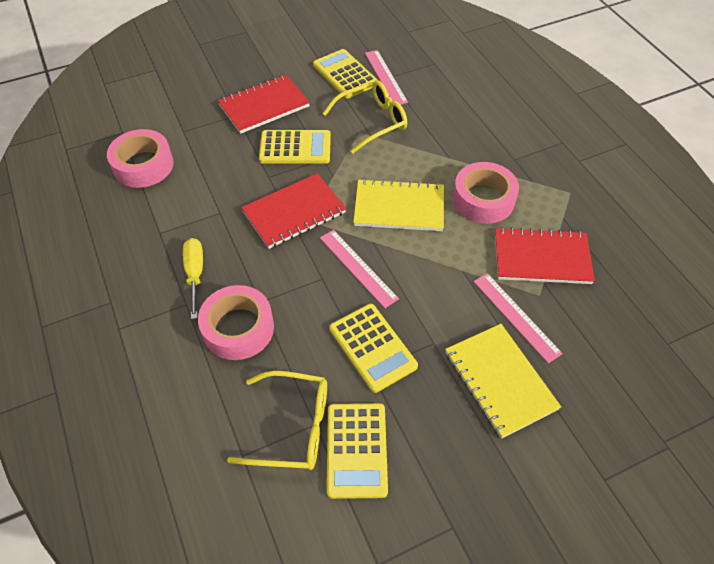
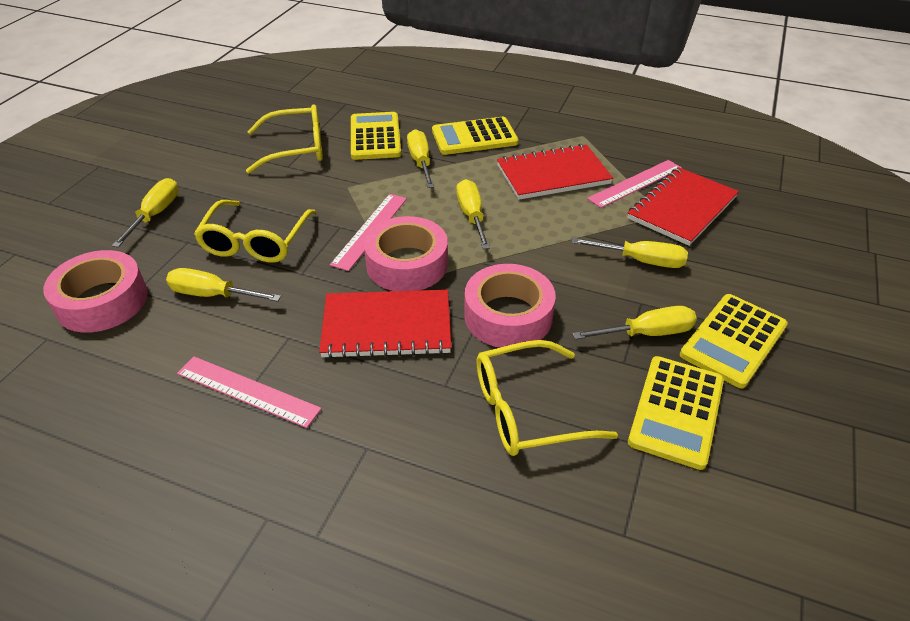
yellow glasses: [227,371,327,470] [323,80,407,154] = 2 -> [194,200,316,263] [246,104,323,174] [477,340,618,456] = 3
yellow notebook: [353,179,444,231] [445,324,561,439] = 2 -> none = 0
yellow screwdriver: [183,238,203,319] = 1 -> [112,178,179,247] [166,268,281,302] [407,129,434,188] [457,179,490,249] [571,238,688,268] [572,306,697,340] = 6

